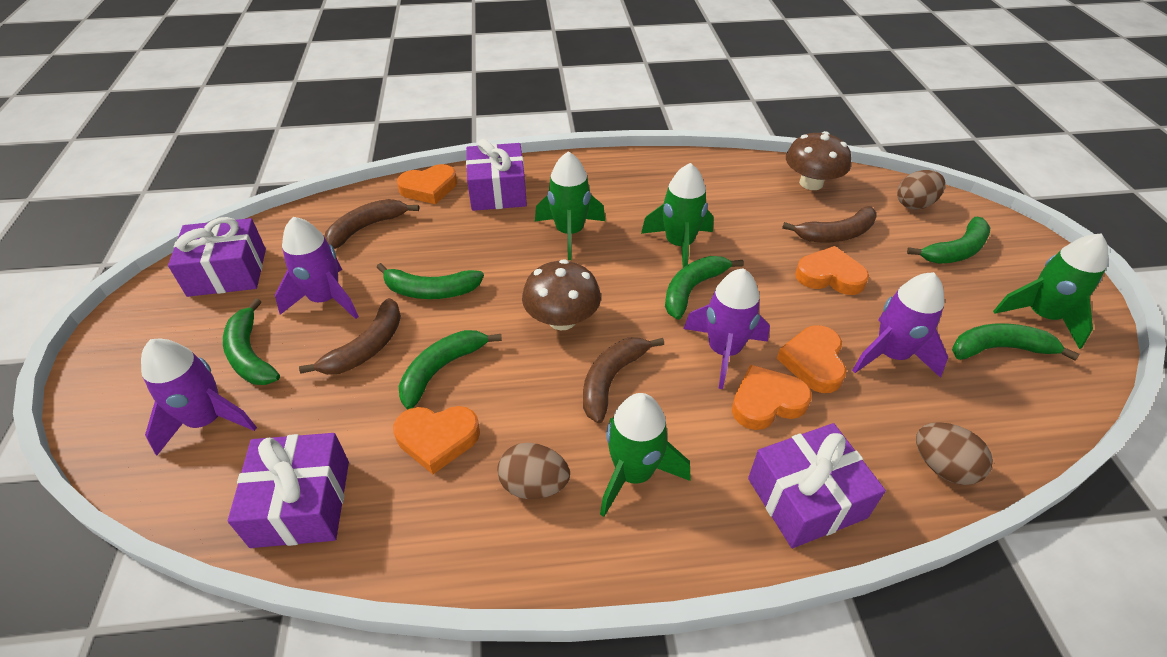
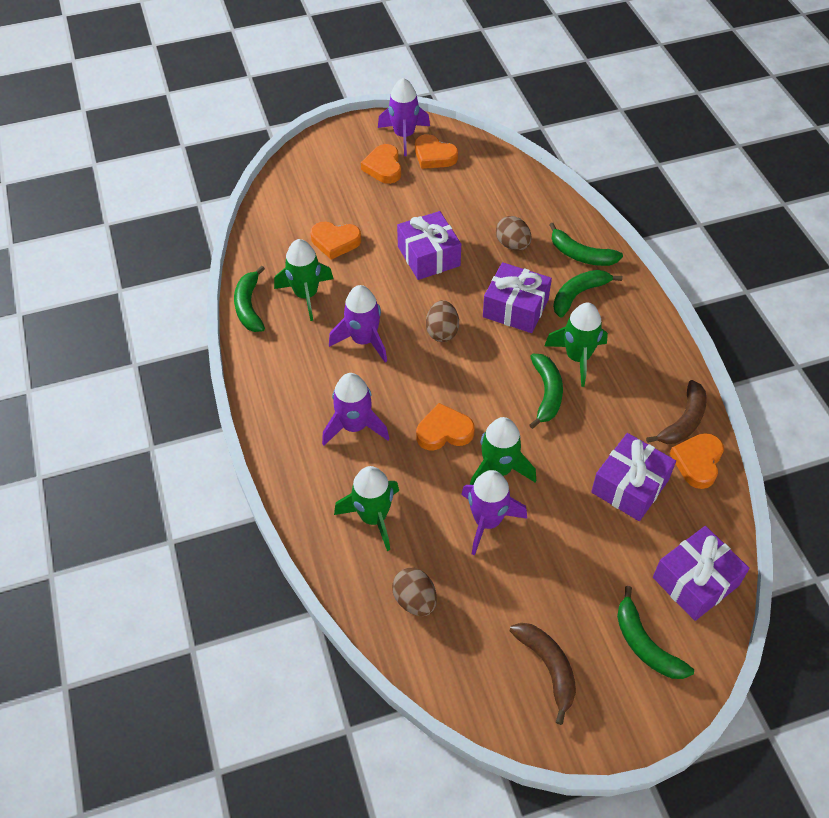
brown banana: [299,298,401,375] [324,199,419,249] [583,337,664,423] [782,206,876,242] = 4 -> [510,623,576,725] [646,380,707,444] = 2
brown mushroom: [522,259,601,330] [786,131,851,190] = 2 -> none = 0
green banana: [223,298,280,385] [377,263,484,299] [399,330,502,409] [665,256,744,320] [907,217,991,264] [952,323,1080,360] = 6 -> [234,266,265,332] [530,354,563,429] [549,223,623,266] [553,270,623,318] [617,586,694,679] = 5

